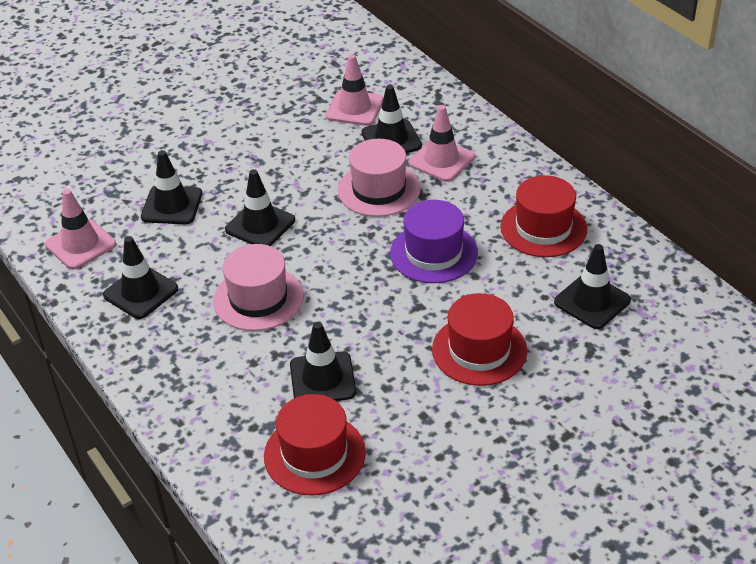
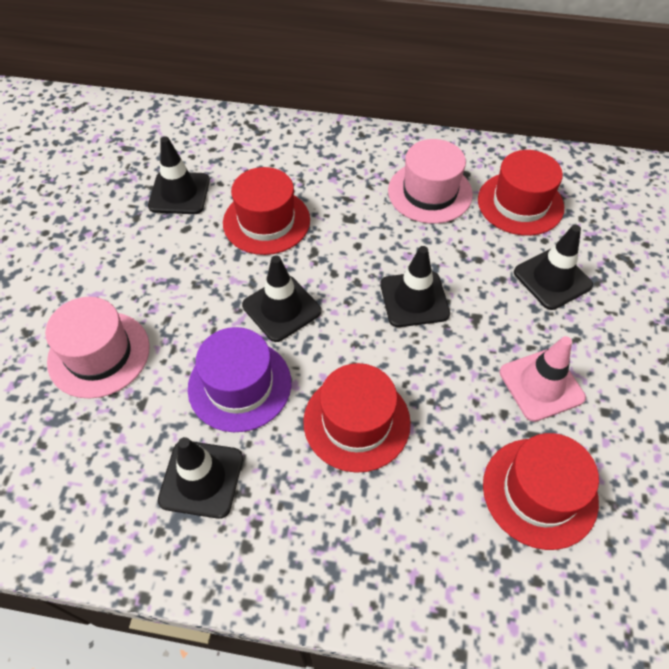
black traffic cone: [103,236,178,319] [141,150,202,224] [225,169,295,246] [290,322,356,401] [362,85,422,153] [554,244,631,329] = 6 -> [148,136,210,214] [158,437,243,519] [242,255,321,342] [380,246,450,327] [514,225,593,310] = 5
pink traffic cone: [45,189,116,269] [326,54,383,126] [408,105,475,182] = 3 -> [500,336,586,422] = 1
red hat: [264,394,366,496] [432,293,527,386] [500,175,587,257] = 3 -> [223,167,310,255] [303,363,411,473] [478,150,564,236] [483,433,599,550] = 4

